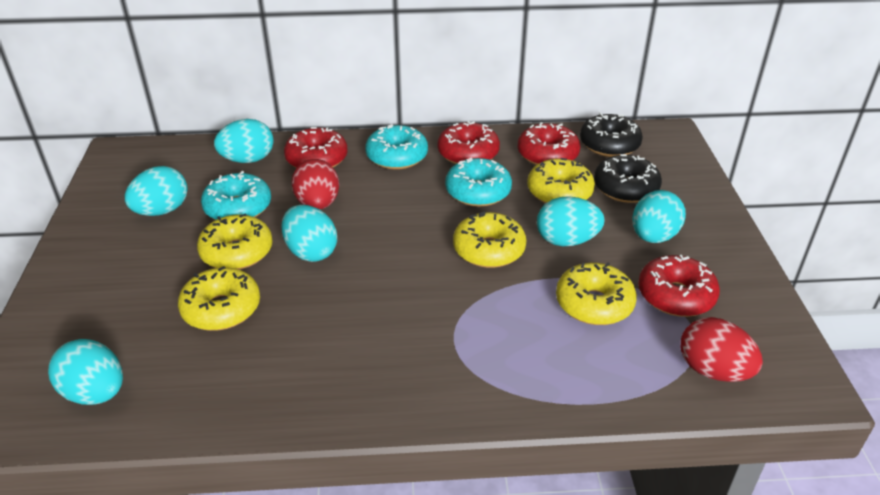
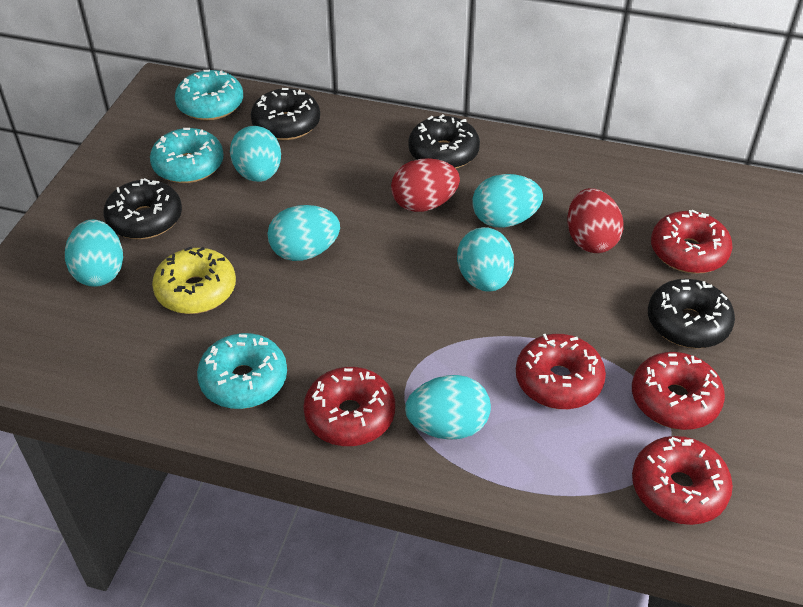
black donut: [580,113,643,157] [594,154,662,203] = 2 -> [103,178,182,239] [251,88,320,140] [408,114,480,169] [648,279,735,349] = 4
red donut: [284,127,348,168] [437,121,500,164] [517,122,580,165] [638,255,720,317] = 4 -> [303,367,395,446] [516,334,606,409] [632,352,725,430] [632,436,733,525] [651,210,733,274] = 5
yellow donut: [178,266,260,331] [197,214,273,270] [453,211,526,268] [527,158,595,203] [556,263,637,325] = 5 -> [152,247,236,314] = 1

